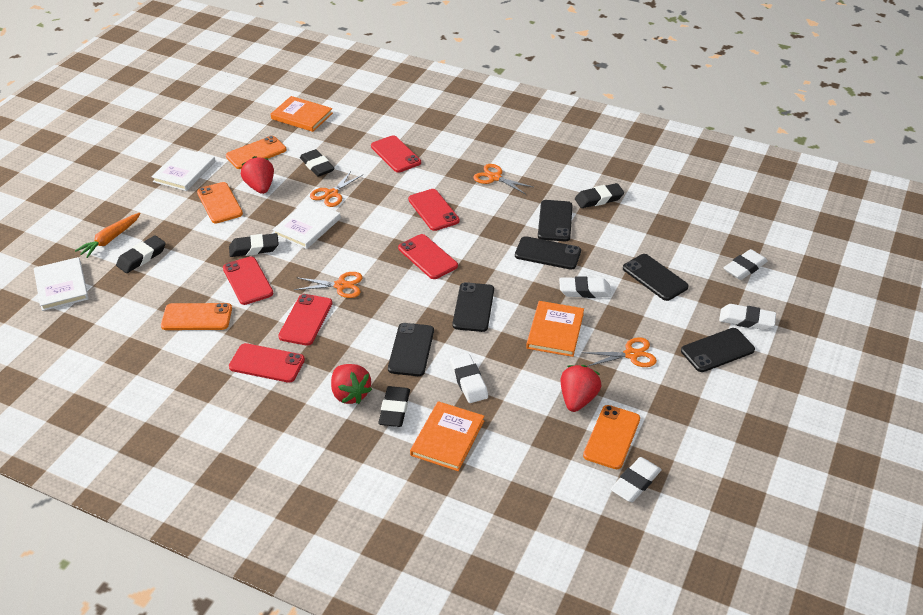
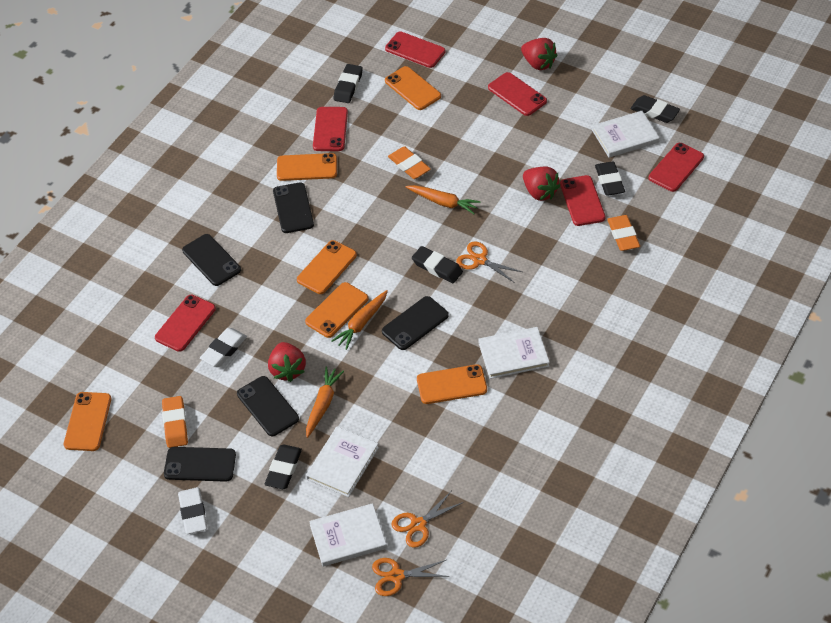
black phone: [388,323,434,376] [452,282,494,332] [515,236,581,270] [538,200,573,241] [623,254,689,301] [681,328,755,372] = 6 -> [164,447,236,482] [182,234,241,286] [237,376,299,436] [273,182,314,233] [382,296,449,350] = 5
orange book: [271,96,333,132] [410,401,484,471] [526,301,584,357] = 3 -> none = 0
orange carrot: [75,213,141,258] = 1 -> [306,367,344,438] [331,290,388,350] [406,185,481,214] = 3
orange eraser: none = 0 -> [162,396,188,448] [388,146,431,179] [607,215,640,251] = 3
orange phone: [161,303,232,330] [197,182,243,223] [226,136,286,169] [583,405,640,469] = 4 -> [64,392,111,451] [277,153,337,181] [297,240,357,294] [305,282,369,338] [385,66,441,110] [417,364,487,404] = 6
orange scissors: [294,272,363,298] [310,170,364,207] [473,164,533,194] [581,337,657,367] = 4 -> [372,558,450,596] [392,492,464,548] [456,241,522,283] = 3
white book: [34,257,89,311] [152,148,215,191] [273,200,341,249] = 3 -> [306,426,379,497] [309,503,387,566] [479,327,550,379] [592,111,660,158] = 4
white eraser: [450,353,488,403] [559,276,611,298] [610,457,662,502] [719,304,776,330] [724,249,768,280] = 5 -> [178,487,207,534] [200,328,247,367] = 2

